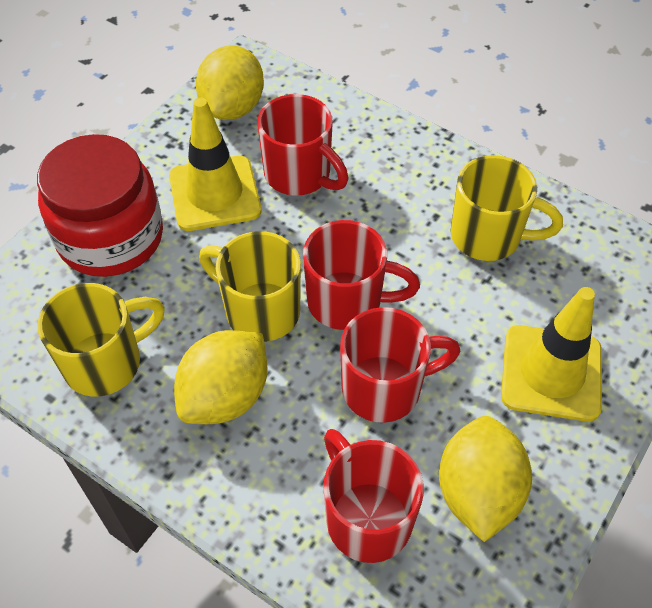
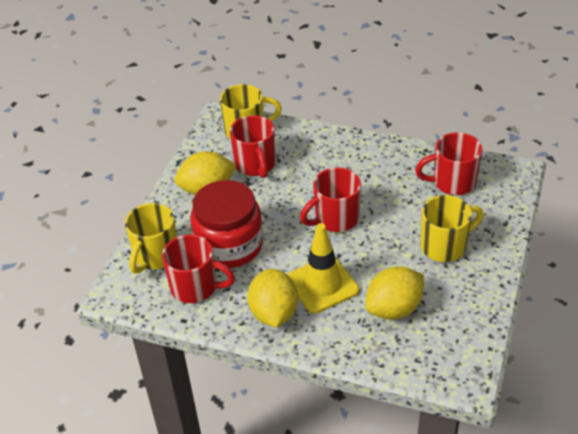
yellow traffic cone: [169,98,262,231] [501,287,602,422] = 2 -> [287,223,359,314] = 1

